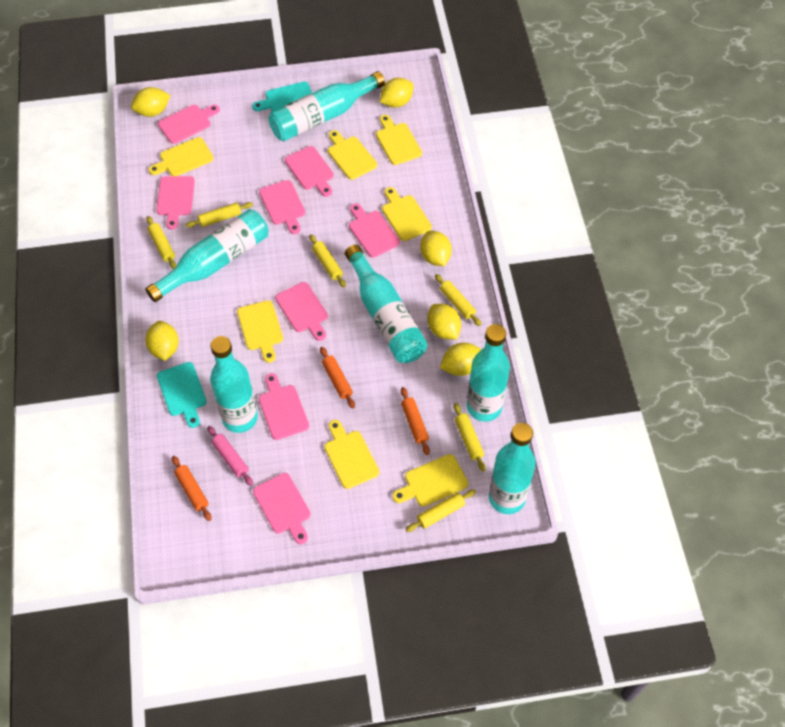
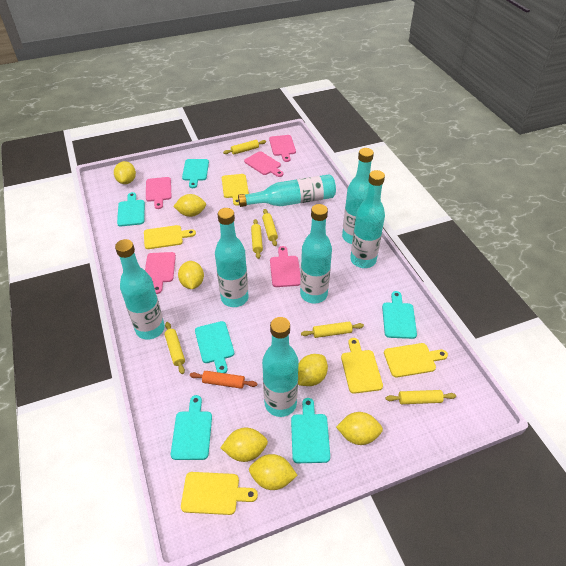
orange rolling pin: [172,456,212,521] [320,347,355,409] [401,387,430,455] = 3 -> [190,371,257,389] = 1
pink cutting board: [156,176,195,230] [158,105,220,144] [253,473,311,544] [259,180,305,234] [259,373,309,440] [275,282,328,341] [285,146,334,197] [349,204,400,258] = 8 -> [145,252,176,294] [146,177,172,209] [244,151,283,177] [269,135,296,162] [270,246,301,287] = 5
pink rolling pin: [207,426,253,486] = 1 -> none = 0
turquoise bottle: [145,209,269,302] [210,336,258,433] [269,71,385,141] [345,245,427,363] [467,324,510,422] [489,423,536,514] = 6 -> [115,239,165,340] [215,208,249,307] [238,174,336,207] [262,317,299,417] [300,204,332,303] [342,148,374,244] [350,170,385,268] = 7
turquoise cutting board: [157,362,207,428] [252,82,312,112] = 2 -> [117,192,145,226] [171,395,212,460] [182,159,209,188] [195,321,234,373] [291,398,330,463] [382,291,417,339] = 6
yellow cutting board: [149,137,214,176] [237,300,283,363] [324,420,379,489] [328,130,377,180] [376,115,422,165] [382,187,432,241] [392,454,468,507] = 7 -> [144,225,196,249] [181,472,258,515] [222,174,249,206] [341,338,383,394] [384,343,448,377] = 5
yellow lemon: [131,87,171,117] [145,321,179,361] [380,78,414,107] [420,231,452,266] [428,304,461,339] [440,343,482,376] = 6 -> [114,161,136,184] [173,194,206,217] [178,261,204,289] [221,428,268,462] [249,454,298,490] [298,354,328,386] [336,412,383,445] = 7

